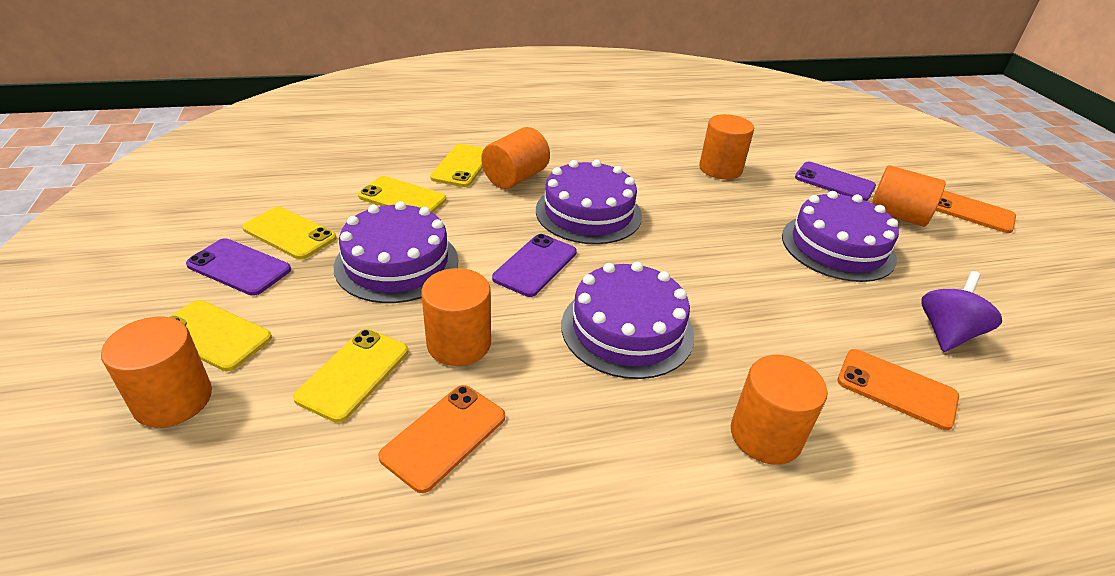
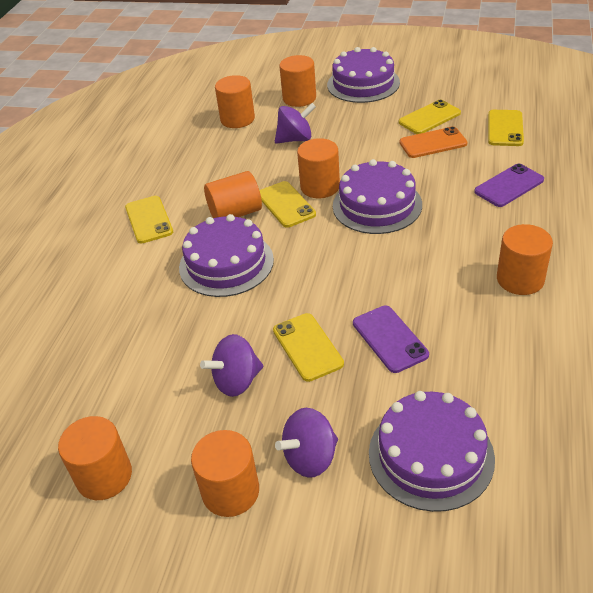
orange cylinder: [101,317,212,428] [421,268,491,366] [481,127,550,189] [699,114,754,180] [731,355,828,465] [871,165,945,227] = 6 -> [58,416,132,500] [191,430,259,517] [204,171,262,218] [215,75,255,128] [279,55,316,107] [297,138,340,198] [497,224,553,295] = 7
orange phone: [378,385,505,493] [837,349,959,430] [935,190,1016,233] = 3 -> [399,126,467,158] = 1
purple phone: [186,238,291,296] [492,234,577,297] [795,162,876,201] = 3 -> [353,305,429,373] [474,164,544,207] = 2
purple spinning top: [921,271,1002,352] = 1 -> [200,334,263,397] [275,103,316,144] [275,408,338,478] = 3

